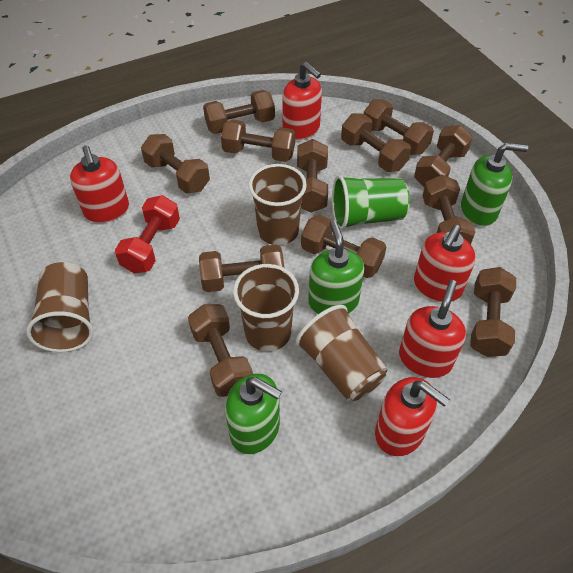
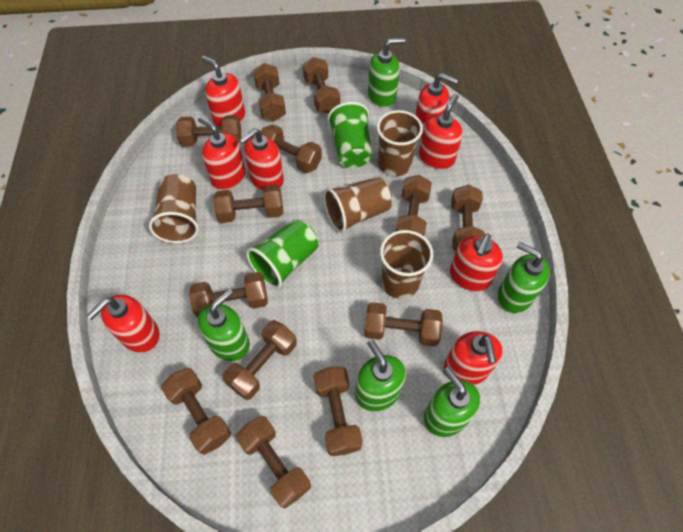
brown dumbbell: [141,134,210,194] [188,304,253,397] [199,245,284,292] [203,90,275,134] [221,119,295,162] [297,139,328,212] [301,215,387,278] [341,113,411,172] [364,99,434,155] [414,125,472,188] [423,175,475,244] [470,267,516,357] = 12 -> [161,368,231,455] [176,115,241,147] [189,272,268,318] [213,185,283,223] [222,320,297,400] [236,416,311,508] [253,63,286,121] [261,124,322,173] [303,57,340,114] [314,367,363,456] [364,302,443,347] [396,175,432,236] [451,185,485,251] = 13
green cup: [332,175,410,230] = 1 -> [246,219,319,288] [328,102,372,168] = 2
green soap dispenser: [225,373,282,454] [308,220,364,314] [461,143,528,226] = 3 -> [197,289,250,361] [355,340,406,411] [368,38,405,107] [424,367,481,437] [498,242,550,313] = 5
red dumbbell: [115,195,180,273] = 1 -> none = 0
red soap dispenser: [70,145,129,223] [282,62,322,140] [375,377,450,456] [399,280,466,378] [414,225,476,302] = 5 -> [86,295,160,352] [198,117,246,190] [201,56,245,126] [239,128,284,191] [415,73,458,138] [419,94,463,169] [444,331,503,385] [450,234,503,291] = 8

